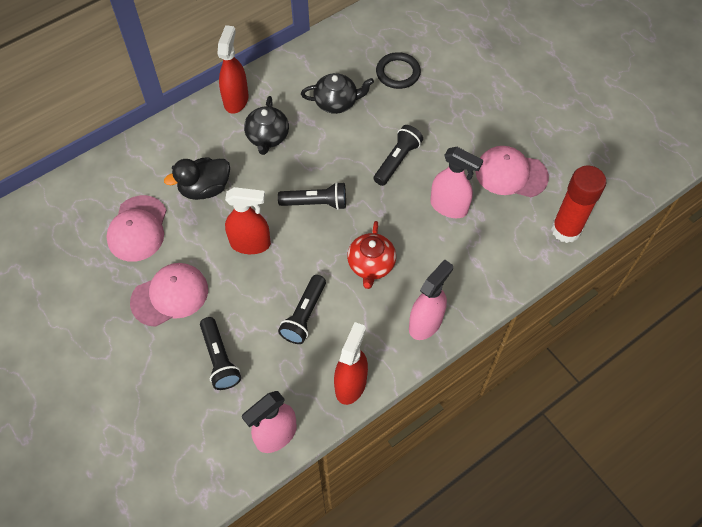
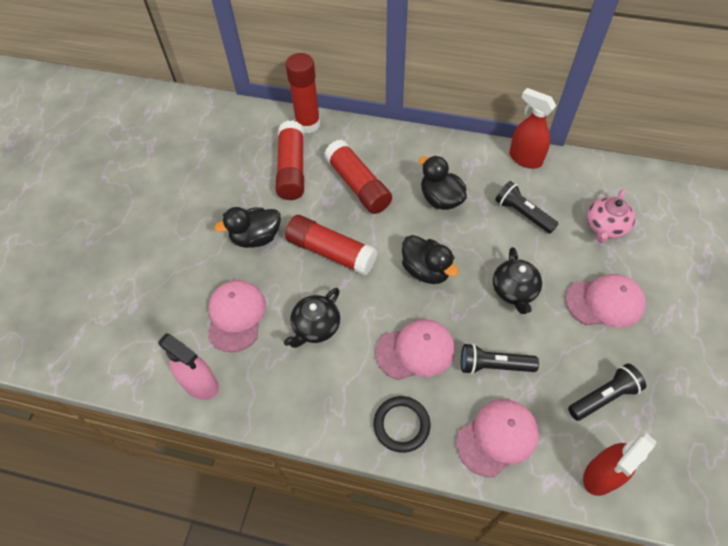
black duck: [164,157,230,200] = 1 -> [214,207,281,248] [402,235,459,284] [419,156,467,210] = 3
black flashlight: [200,317,241,390] [278,182,346,210] [278,275,326,344] [373,125,423,186] = 4 -> [461,343,539,374] [495,181,558,234] [568,364,646,421] = 3
pink cap: [106,195,167,262] [130,263,208,327] [475,146,549,197] = 3 -> [208,280,266,352] [375,319,455,380] [457,399,539,477] [565,274,646,328] = 4
pink spray bottle: [242,391,297,453] [409,259,453,340] [430,147,483,218] = 3 -> [158,333,219,400] = 1
pink teapot: none = 0 -> [587,189,635,243] = 1
red glue stick: [551,165,606,243] = 1 -> [276,120,304,200] [285,53,320,133] [285,215,378,276] [324,139,392,214] = 4
red spray bottle: [217,25,249,114] [225,187,271,254] [334,322,368,405] = 3 -> [509,88,556,169] [583,433,657,496] = 2
red teapot: [347,221,396,289] = 1 -> none = 0

